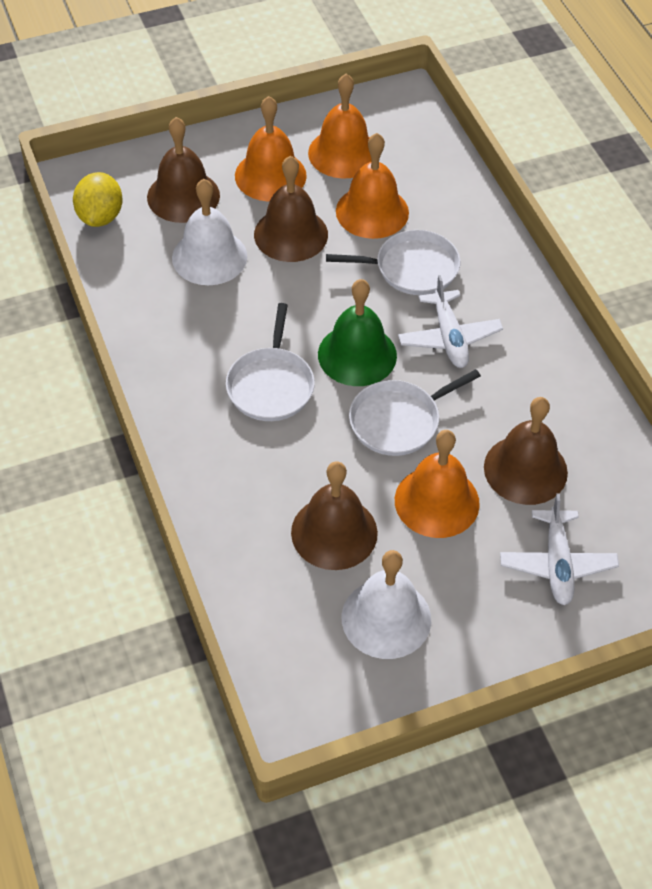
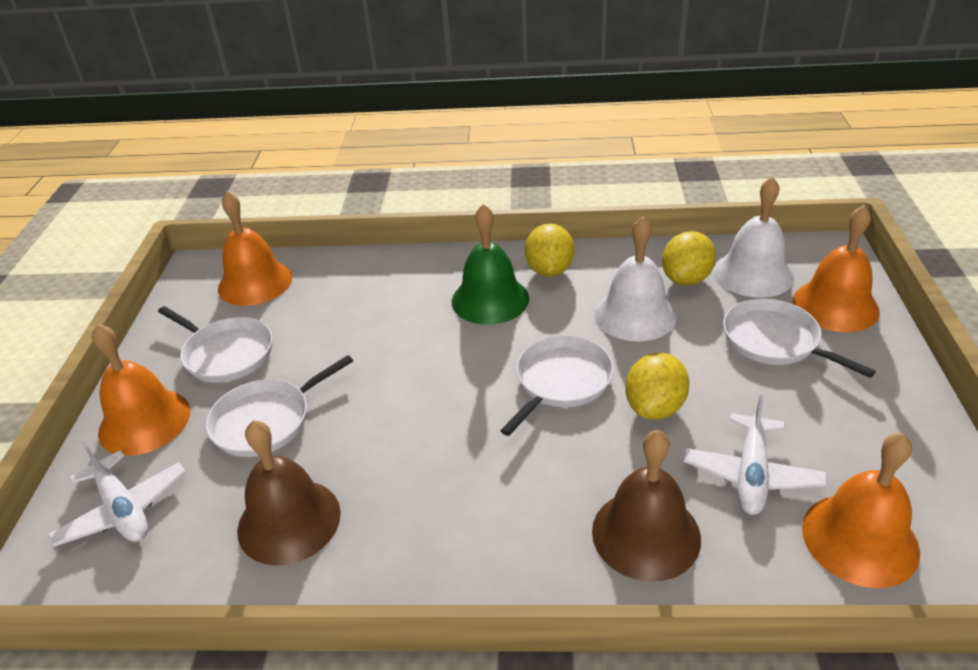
brown bell: [147,117,220,223] [254,156,328,262] [291,462,378,570] [484,397,568,505] = 4 -> [237,420,341,566] [592,430,701,582] = 2
white pan: [226,303,315,421] [326,230,460,295] [349,369,481,456] = 3 -> [158,306,273,382] [206,355,353,457] [500,335,614,436] [723,298,876,378] = 4
yellow lemon: [73,172,123,227] = 1 -> [525,223,575,277] [625,353,689,419] [662,231,716,286] = 3

